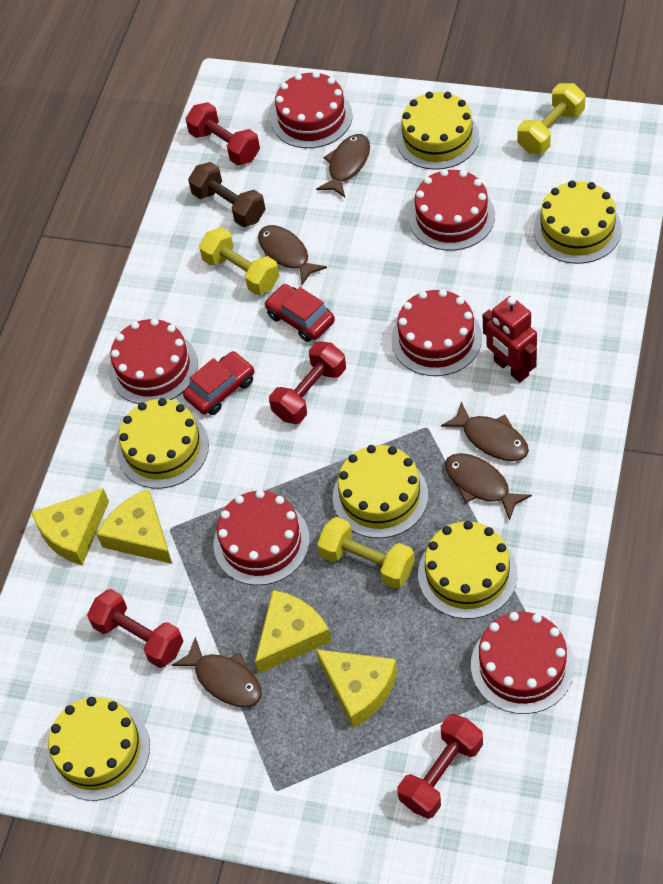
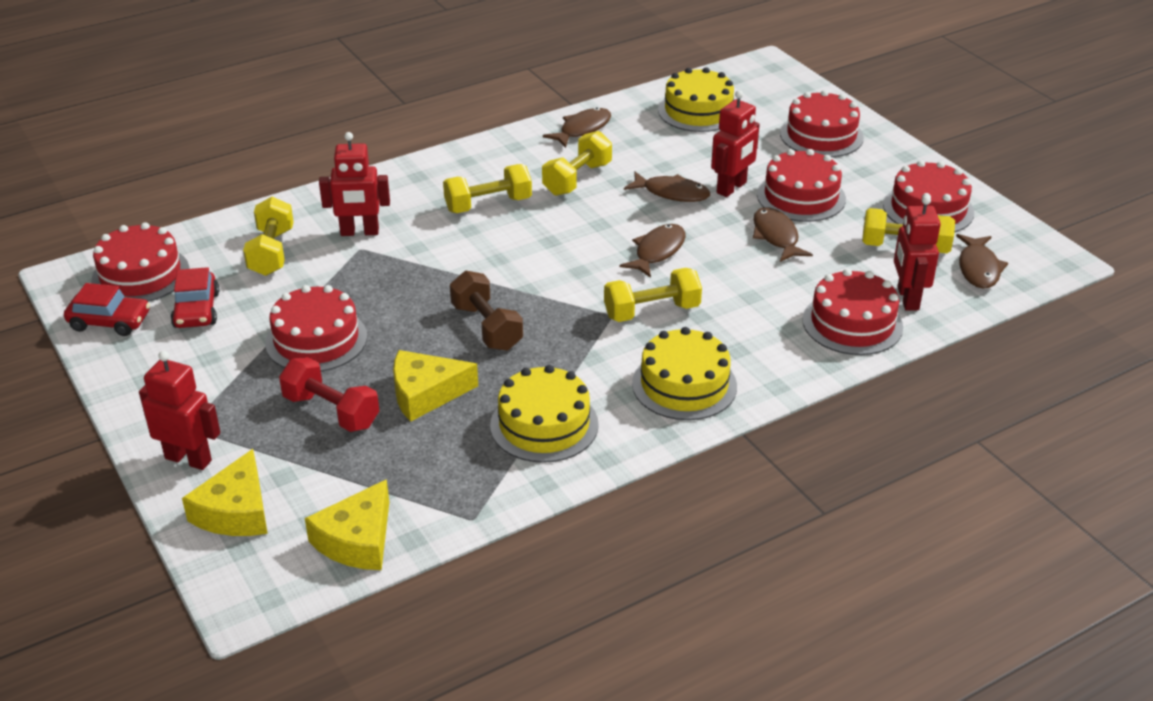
red dumbbell: [87,589,183,668] [185,102,260,166] [269,341,346,424] [397,714,483,819] = 4 -> [279,357,379,432] = 1
red robot: [483,296,537,382] = 1 -> [139,351,220,470] [319,132,390,236] [711,90,760,197] [894,196,941,311] = 4
yellow cake: [48,697,150,801] [117,398,209,489] [333,445,428,538] [396,92,479,170] [418,521,518,619] [533,180,622,264] = 6 -> [490,365,599,463] [632,327,737,420] [658,67,734,132] = 3
yellow cheese: [31,488,109,565] [97,489,172,564] [255,590,332,673] [316,649,397,728] = 4 -> [182,449,268,536] [305,479,389,570] [393,350,478,422] = 3
yellow dumbbell: [199,227,279,295] [317,517,415,589] [517,83,585,154] = 3 -> [243,197,294,276] [443,164,532,213] [542,131,612,196] [604,268,702,322] [862,208,955,253] = 5

